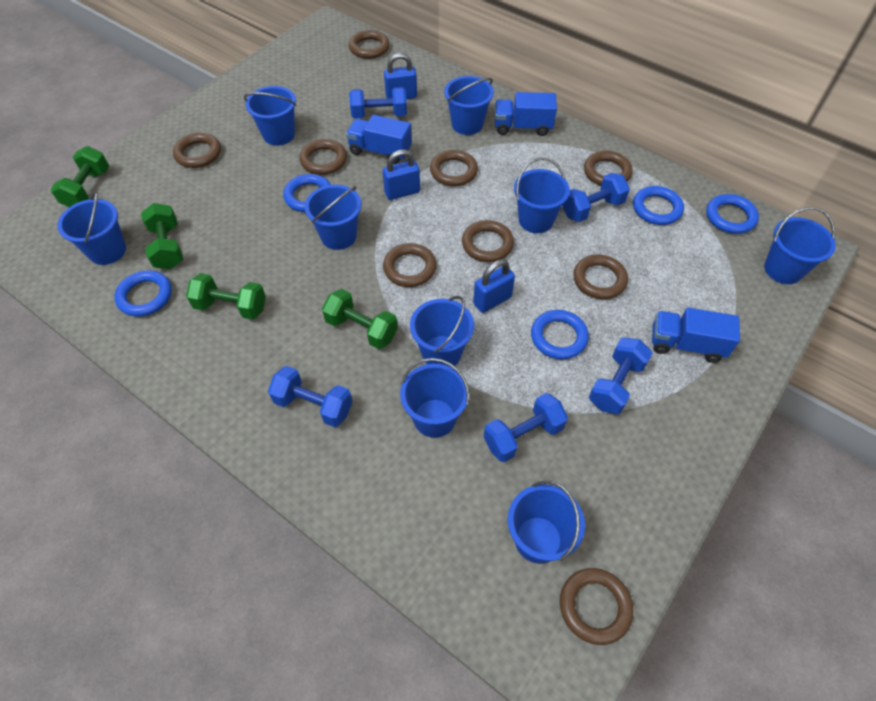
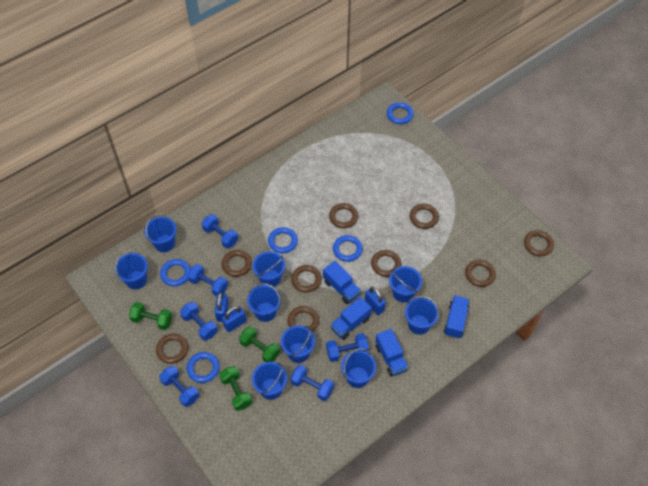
blue dumbbell: [268,366,352,427] [349,87,407,118] [484,393,568,462] [562,173,630,222] [589,338,652,414] = 5 -> [159,366,199,407] [180,302,218,341] [187,264,228,296] [202,214,238,248] [290,365,334,401] [326,333,369,362] = 6
blue truck: [346,115,412,164] [495,92,557,136] [652,307,740,363] = 3 -> [323,261,361,304] [330,297,372,340] [376,329,408,377] [444,295,469,339] = 4
green dumbbell: [51,146,109,207] [141,203,183,269] [186,273,266,320] [322,289,398,349] = 4 -> [129,302,172,330] [219,366,252,411] [239,326,280,362] = 3

